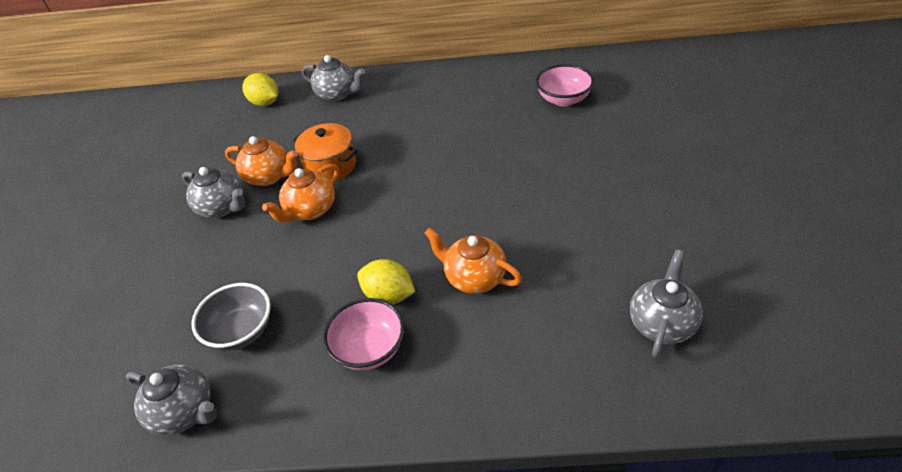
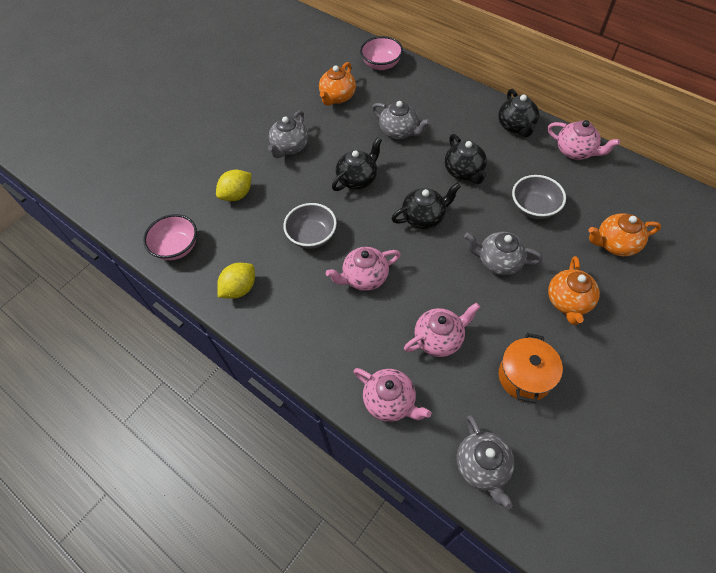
black teapot: none = 0 -> [332,137,382,191] [391,183,461,229] [445,134,488,184] [498,89,539,137] = 4
grey bowl: [191,283,271,351] = 1 -> [283,203,337,249] [512,175,566,219] = 2
pink teapot: none = 0 -> [326,247,401,291] [354,368,431,422] [404,302,480,357] [547,120,620,160] = 4

